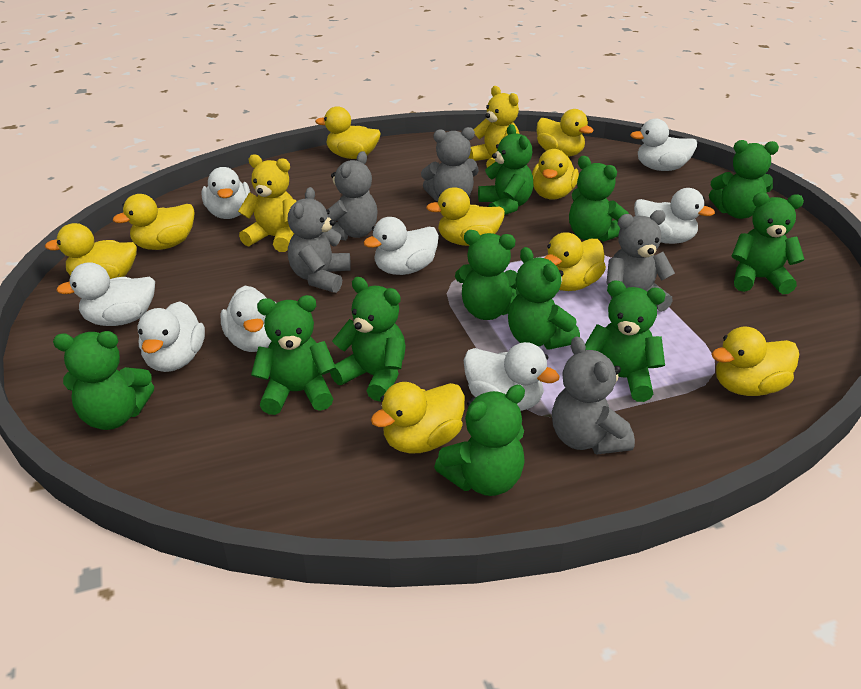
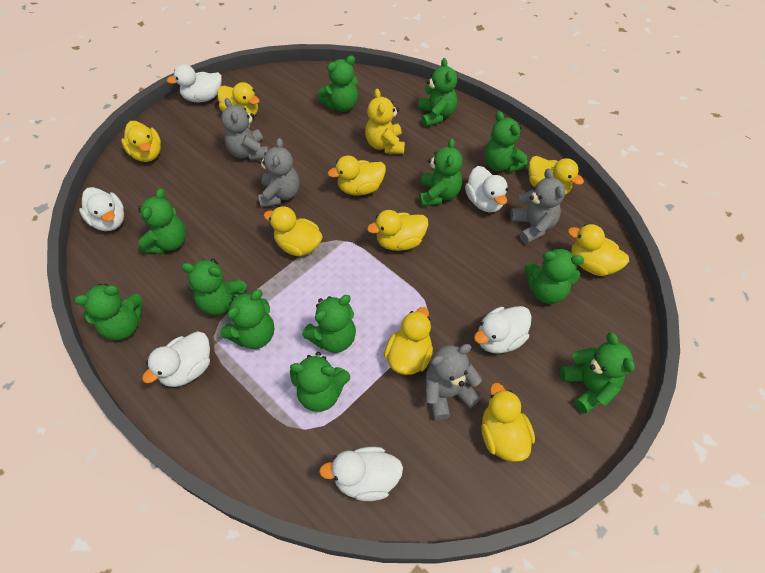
green teddy bear: [53,331,154,430] [251,295,336,415] [330,277,406,402] [434,385,525,496] [455,230,517,320] [478,124,533,215] [508,247,580,350] [569,156,629,242] [585,280,666,402] [709,140,779,219] [732,192,805,294] = 11 -> [74,284,142,340] [138,188,186,254] [181,258,248,315] [220,289,274,349] [290,352,350,412] [302,295,356,353] [318,56,358,112] [418,58,457,127] [419,138,463,206] [485,111,528,173] [525,248,584,304] [560,332,635,414] = 12
grey teddy bear: [287,187,351,293] [328,151,378,241] [421,127,479,201] [552,337,635,454] [606,210,675,312] = 5 -> [221,98,268,161] [258,138,299,207] [426,344,482,420] [510,169,565,244] = 4
white duck: [56,262,155,326] [137,301,205,372] [202,167,250,219] [220,286,276,352] [363,217,439,275] [463,342,560,411] [630,119,697,171] [634,188,715,244] = 8 -> [79,187,124,231] [142,331,210,387] [167,64,222,102] [319,447,403,501] [465,166,508,212] [474,306,532,354] = 6
yellow teddy bear: [238,154,296,252] [468,86,520,168] = 2 -> [365,89,405,154] = 1

